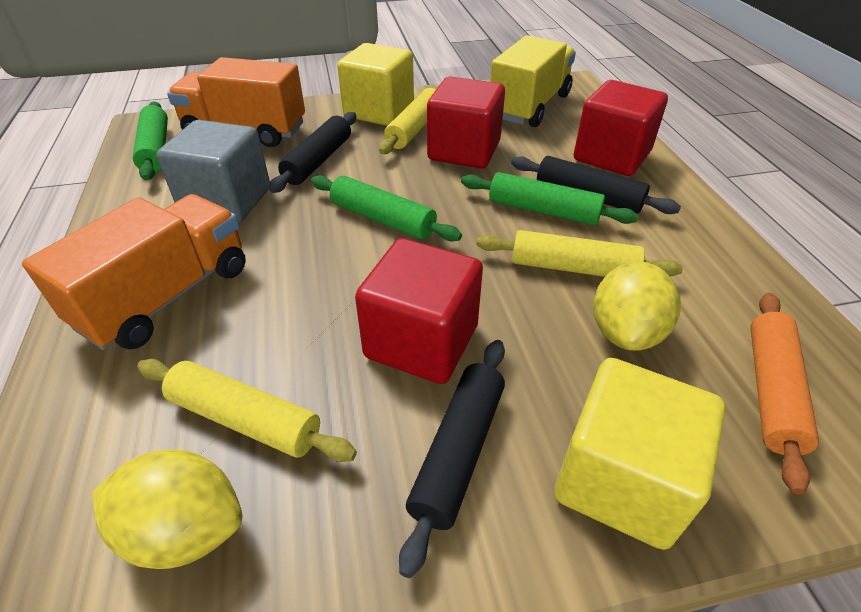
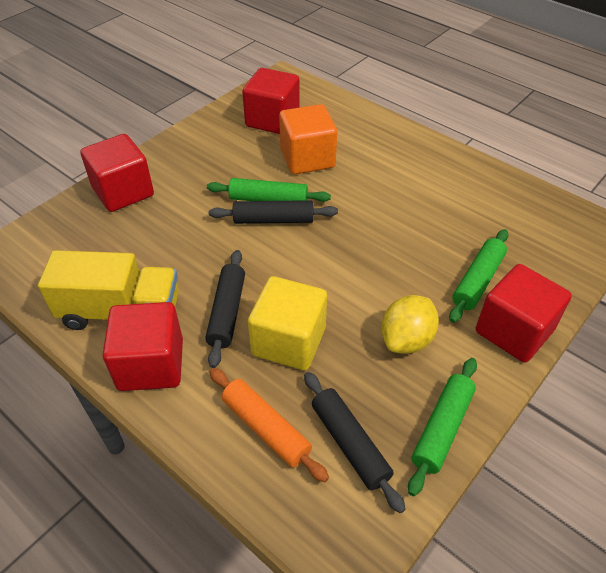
grey cube: [156,120,270,223] = 1 -> none = 0
orange cube: none = 0 -> [279,104,337,174] = 1
orange truck: [22,194,246,350] [167,57,305,147] = 2 -> none = 0
red cube: [355,238,483,384] [427,76,505,169] [574,80,668,176] = 3 -> [80,134,154,212] [103,302,183,391] [242,68,300,134] [476,264,572,362] = 4
yellow cube: [337,43,414,126] [554,358,725,550] = 2 -> [248,276,327,370] = 1
yellow lemon: [92,450,242,569] [593,261,681,351] = 2 -> [381,295,439,354] = 1
yellow rolling pin: [137,359,357,462] [379,86,439,154] [476,230,683,277] = 3 -> none = 0

